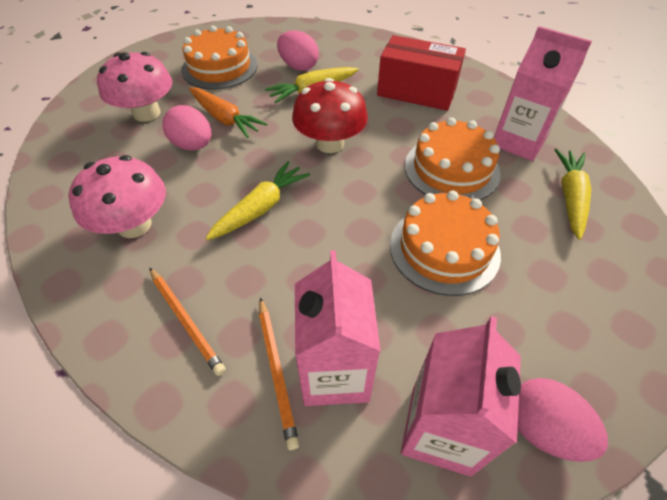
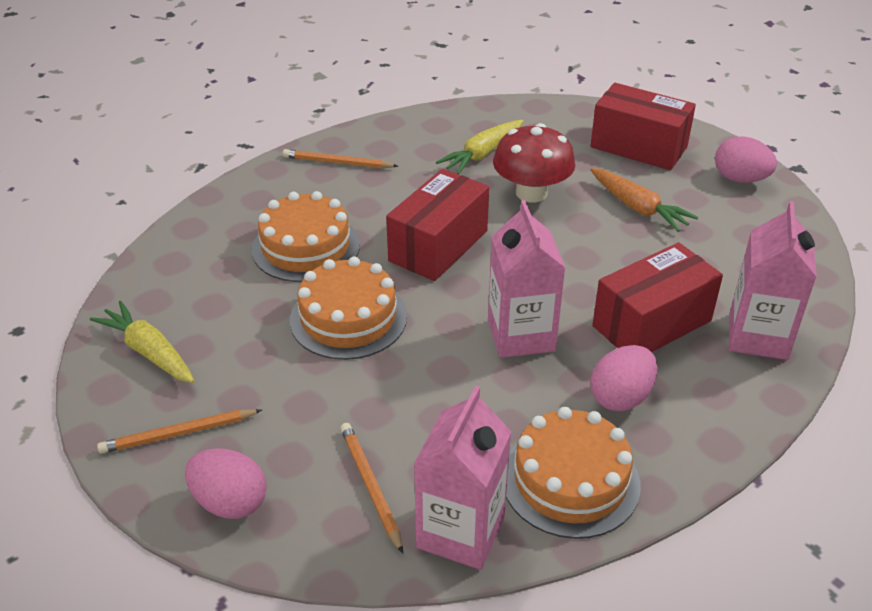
orange pencil: [150,268,226,376] [259,297,299,450] = 2 -> [97,409,262,454] [283,149,398,168] [340,423,403,553] = 3
pink mushroom: [68,155,166,238] [97,52,172,122] = 2 -> none = 0
red box: [377,35,466,111] = 1 -> [386,169,489,281] [590,83,696,170] [592,242,723,352] = 3
yellow carrot: [205,161,310,240] [265,67,359,103] [554,148,592,240] = 3 -> [90,301,195,383] [436,120,524,175] = 2

